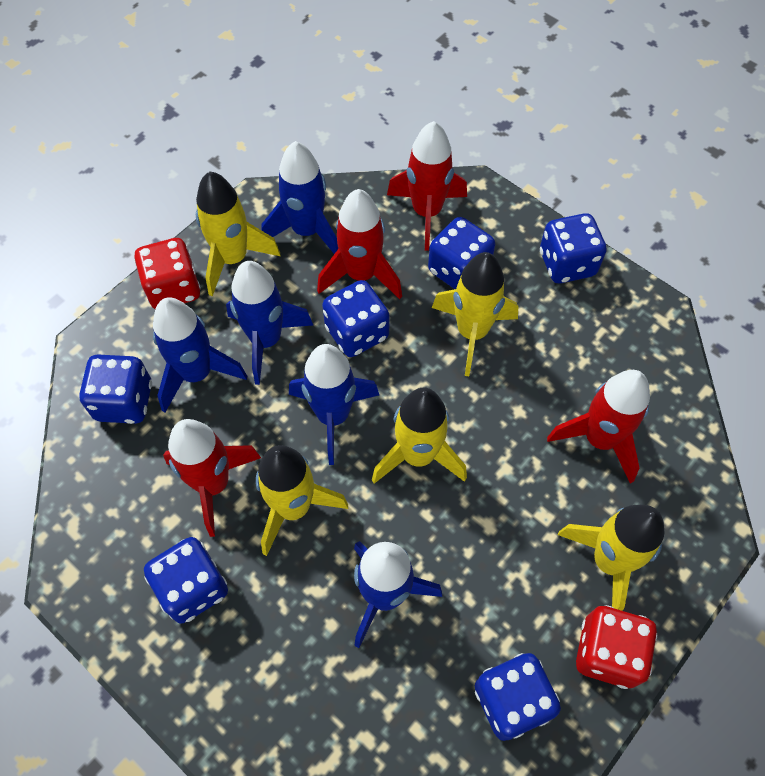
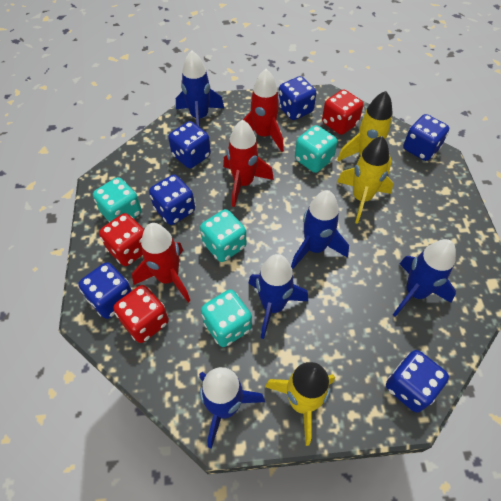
red dice: [134,238,201,309] [576,605,657,689] = 2 -> [99,213,144,266] [114,285,169,343] [322,89,363,135] = 3
red rocket: [163,419,261,537] [317,189,402,299] [387,121,467,251] [547,370,650,484] = 4 -> [132,223,190,302] [223,119,274,207] [243,69,284,152] = 3
turquoise dice: none = 0 -> [93,177,142,222] [200,209,246,262] [201,289,252,347] [295,125,337,173] = 4
yellow rocket: [196,171,280,296] [256,445,348,556] [372,388,467,484] [432,252,518,376] [558,505,664,611] = 5 -> [265,362,335,446] [337,91,393,174] [337,136,393,224] = 3

